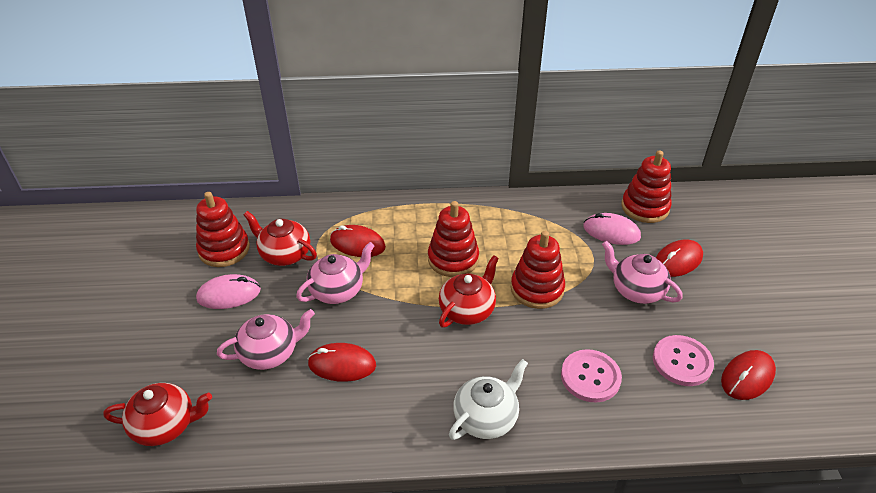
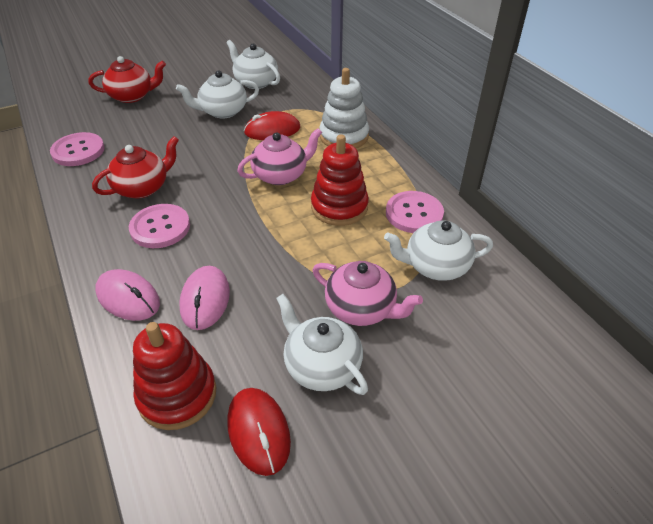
pink button: [561,349,622,402] [653,335,714,386] = 2 -> [50,132,105,166] [129,204,190,248] [386,191,444,233] = 3
pink teapot: [217,309,315,370] [296,242,375,304] [602,241,683,304] = 3 -> [237,128,322,185] [313,261,423,326] = 2
red mouse: [308,343,376,382] [330,225,386,257] [656,239,703,277] [721,350,776,400] = 4 -> [227,388,291,476] [244,111,300,140] = 2
red stacking toy: [196,192,250,267] [428,201,479,277] [511,231,565,309] [621,150,672,223] = 4 -> [133,322,216,430] [311,134,369,226] = 2
red teapot: [103,383,212,446] [244,211,317,266] [439,255,499,327] = 3 -> [89,56,166,103] [92,136,179,198] = 2
white stacking toy: none = 0 -> [319,68,369,148] = 1
white teapot: [449,359,528,440] = 1 -> [176,71,259,119] [226,40,280,89] [276,294,368,395] [384,220,493,281] = 4

